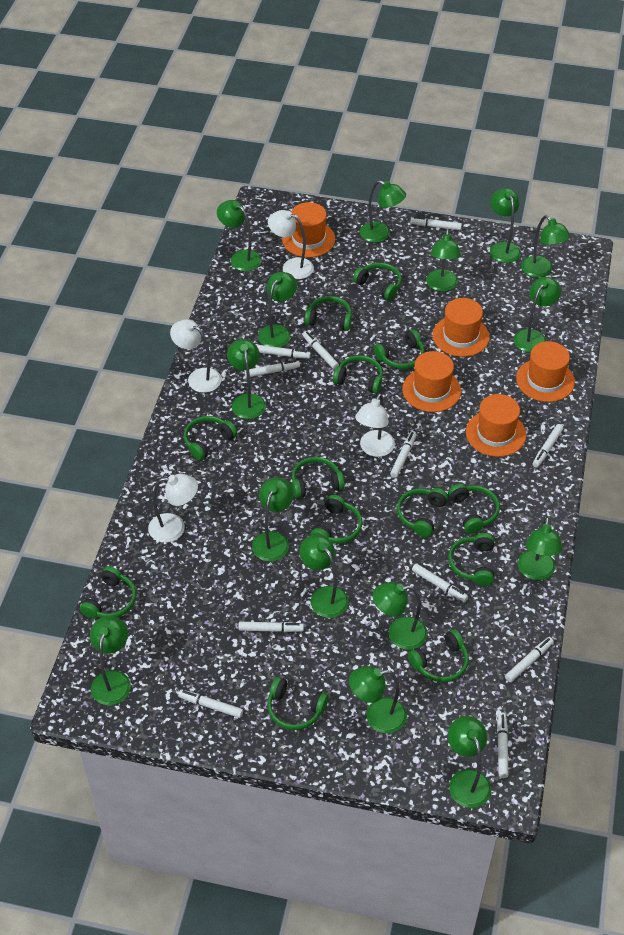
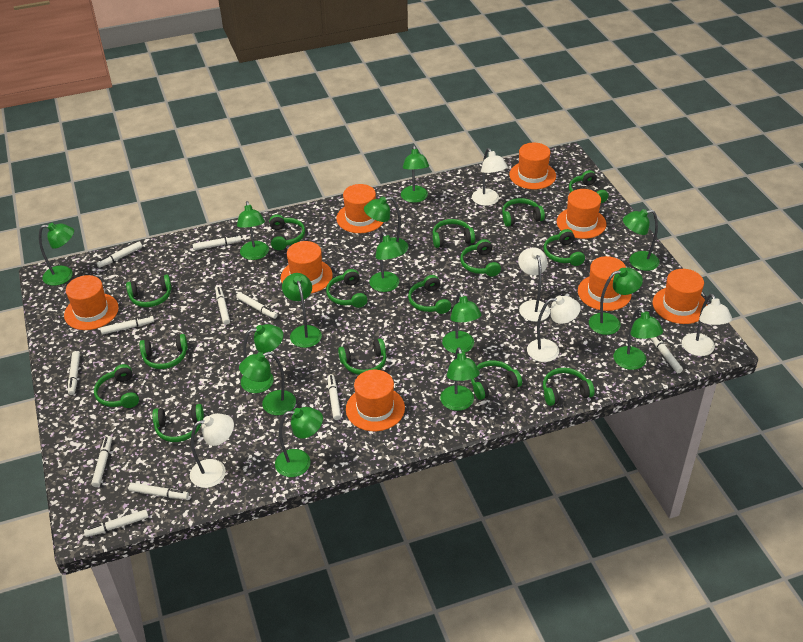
green headphones: [80,566,136,619] [184,416,237,461] [268,677,329,730] [292,457,345,498] [304,296,352,331] [311,495,362,544] [333,355,383,394] [353,263,402,300] [374,330,425,369] [397,488,448,537] [408,629,469,682] [448,484,500,534] [448,533,494,586] = 13 -> [94,364,139,408] [126,275,172,307] [139,334,188,369] [152,404,204,442] [269,214,305,250] [326,269,368,308] [338,338,386,375] [408,275,451,314] [433,219,475,248] [460,239,501,277] [471,360,522,400] [502,198,545,227] [543,368,594,406] [544,229,585,266] [569,170,608,203] = 15
green lamp: [90,616,131,705] [217,200,262,271] [227,339,266,419] [252,477,294,562] [258,272,297,347] [299,535,349,618] [349,666,407,733] [360,180,406,243] [373,582,427,650] [426,229,461,292] [448,716,491,808] [490,188,521,263] [513,277,561,353] [518,517,563,580] [521,215,570,278] = 15 -> [39,223,74,286] [237,201,269,260] [239,352,296,415] [241,324,283,393] [275,407,323,477] [282,273,322,348] [364,197,408,255] [370,232,404,292] [401,145,429,203] [440,347,480,411] [442,292,482,353] [589,267,643,335] [613,307,663,370] [623,209,659,271] = 14
orange hat: [282,202,335,257] [402,351,461,412] [433,298,490,357] [466,394,526,457] [516,341,575,402] = 5 -> [64,275,119,330] [281,241,333,293] [336,184,384,233] [346,370,405,431] [509,143,556,189] [557,189,606,239] [578,256,632,311] [653,269,707,324] = 8
white lamp: [148,474,198,543] [170,319,221,393] [268,210,314,279] [355,393,395,457] = 4 -> [190,413,234,488] [472,148,508,206] [518,247,550,322] [527,296,581,362] [682,294,732,356] = 5

